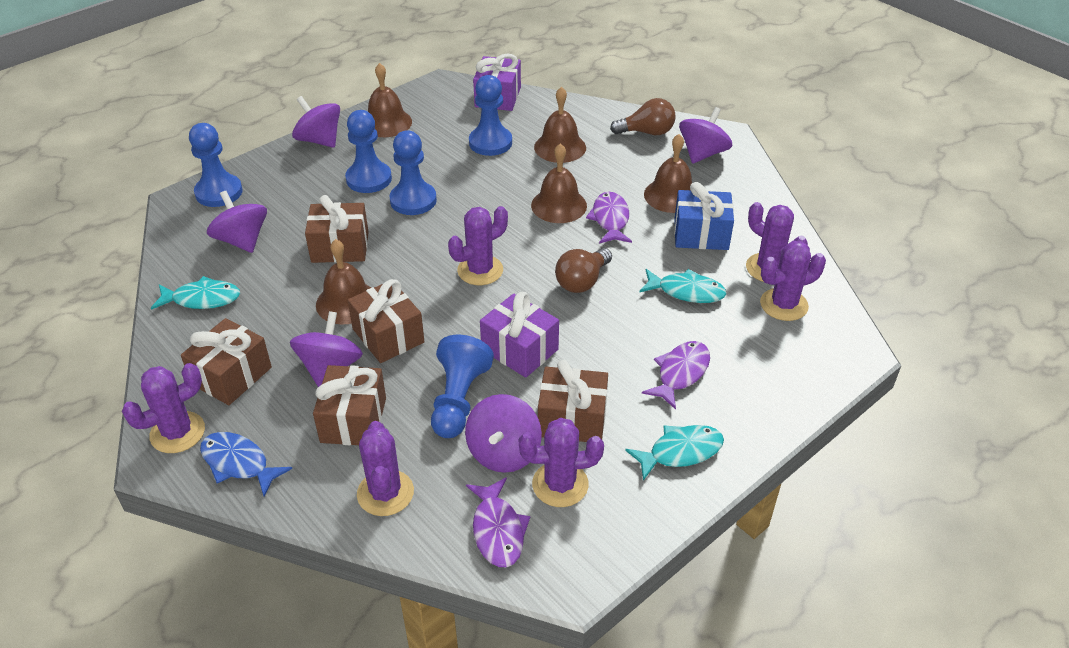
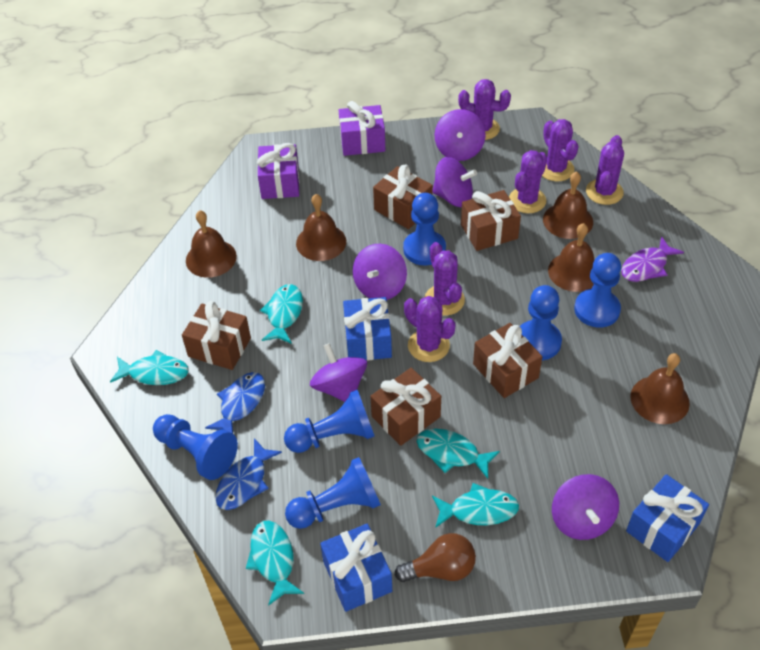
blue fish: [200,432,292,496] = 1 -> [205,372,265,434] [215,438,282,510] = 2
blue gift: [674,182,734,250] = 1 -> [320,524,392,612] [343,297,392,360] [626,474,709,562] = 3
blue pawn: [189,123,243,207] [345,110,392,193] [389,130,437,215] [431,335,494,438] [469,75,512,156] = 5 -> [153,414,238,480] [284,390,375,453] [285,457,381,529] [403,193,446,265] [520,285,562,360] [574,253,621,328] = 6
brown light bulb: [555,248,612,293] [610,98,676,135] = 2 -> [395,533,476,582] = 1
purple fish: [466,477,530,567] [586,192,632,244] [642,341,710,410] = 3 -> [621,236,684,282] = 1
turquoise fish: [151,276,240,310] [625,425,724,481] [639,269,727,303] = 3 -> [110,350,189,385] [246,521,304,606] [260,284,303,344] [416,429,500,479] [432,483,519,528] = 5

